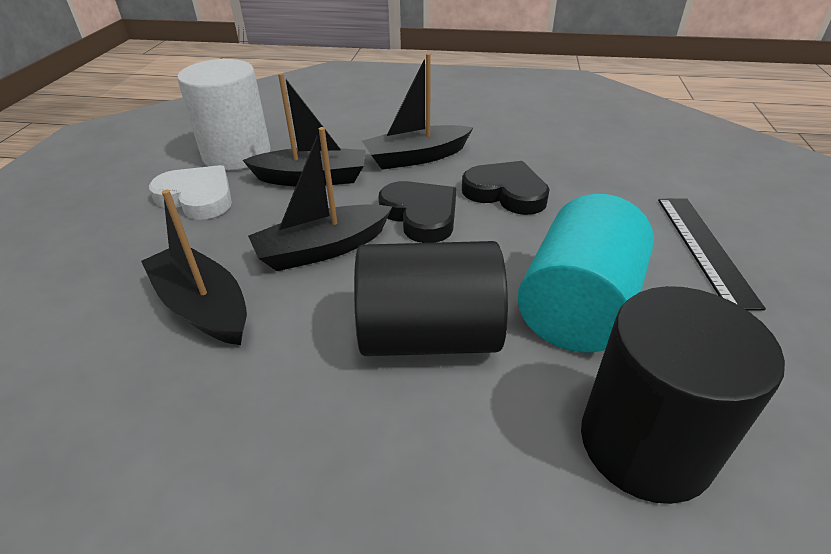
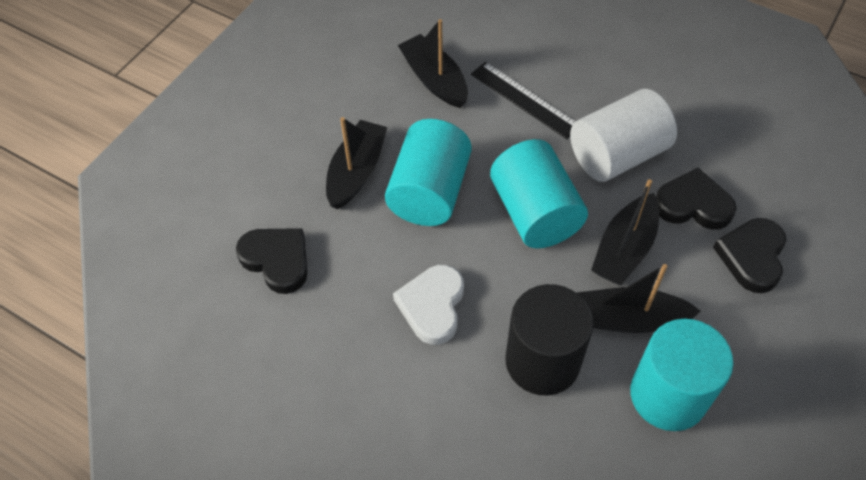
black cylinder: [354,241,508,356] [581,286,785,504] = 2 -> [506,284,593,395] = 1
black heart: [378,181,456,243] [462,161,550,215] = 2 -> [236,228,308,294] [656,168,736,230] [713,218,786,293] = 3
turquoise cylinder: [517,194,654,352] = 1 -> [385,119,472,226] [490,139,588,248] [630,319,734,431] = 3

